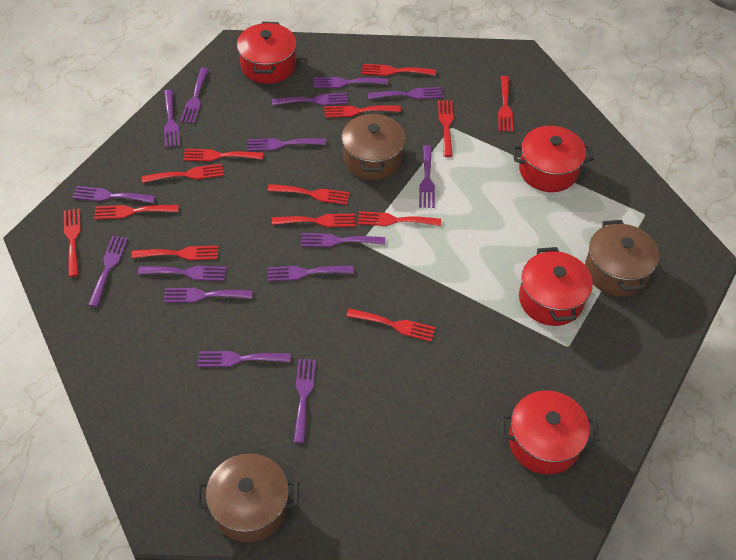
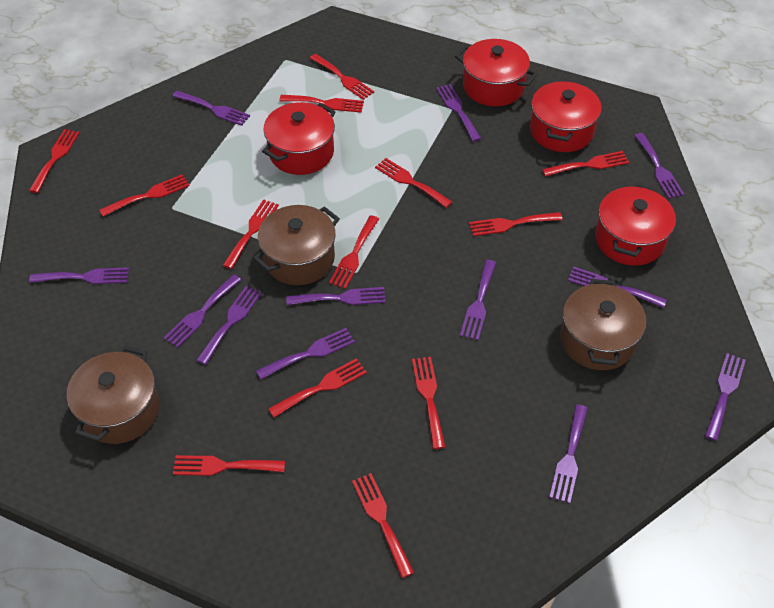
purple fork: [72,186,156,203] [88,236,128,307] [138,266,226,281] [164,90,180,148] [164,288,253,303] [180,67,209,124] [198,351,290,367] [248,138,326,151] [267,266,354,281] [272,93,348,106] [294,359,316,443] [301,233,385,247] [314,77,388,88] [368,87,443,99] [419,145,435,208] = 15 -> [29,267,129,284] [164,275,241,348] [172,91,250,126] [196,286,262,365] [256,328,355,379] [286,287,386,305] [436,84,481,142] [460,260,496,340] [549,404,588,503] [568,267,667,308] [634,133,684,199] [705,353,746,441] = 12

